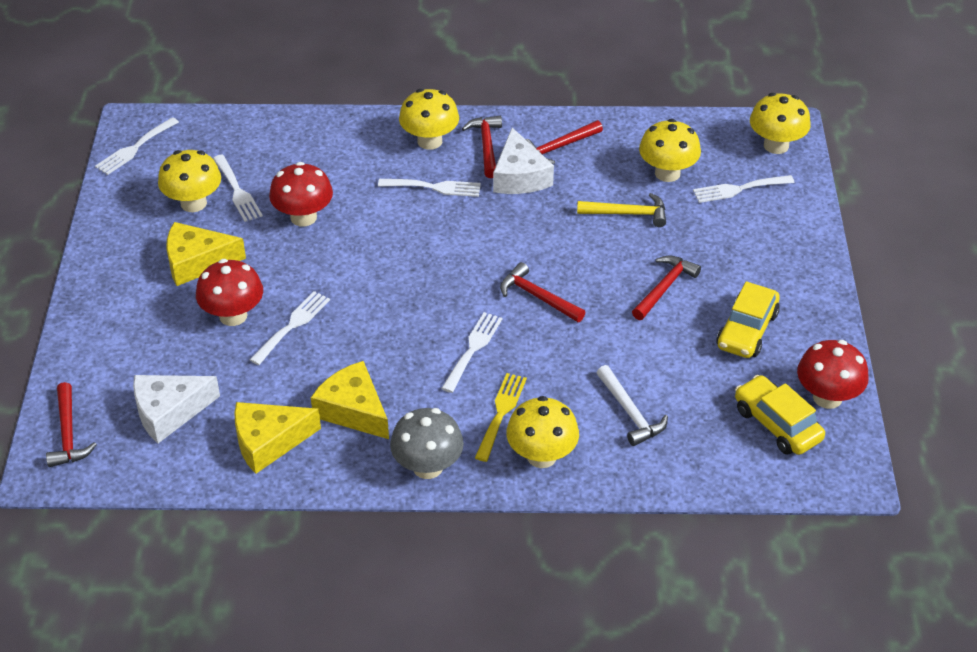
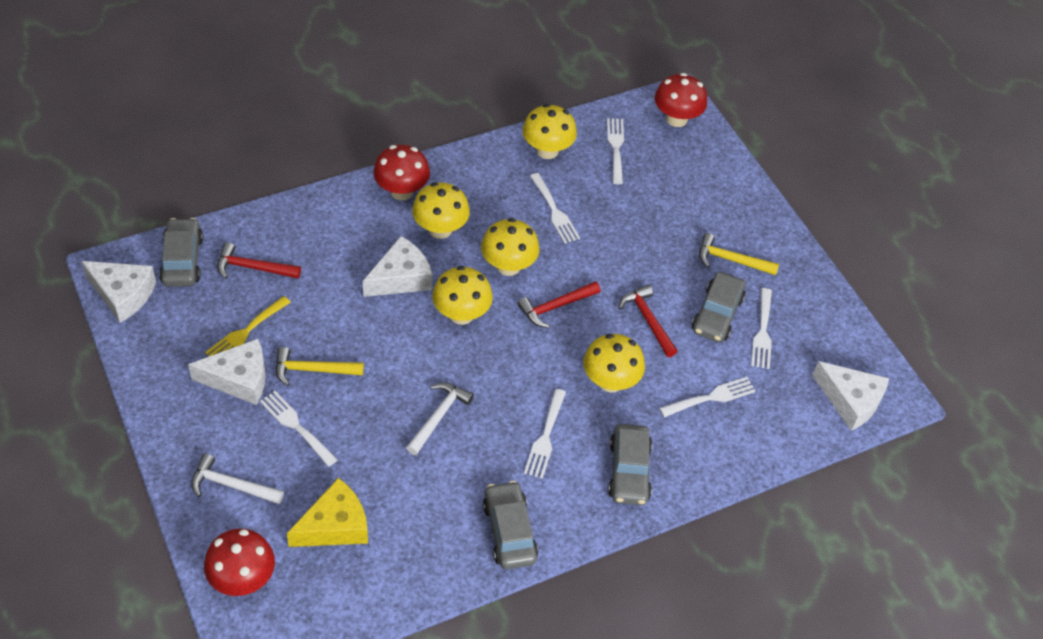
grey car: none = 0 -> [159,218,203,287] [483,481,538,569] [608,424,652,505] [692,272,746,342] = 4
grey mushroom: [390,408,464,479] = 1 -> none = 0
red hammer: [46,382,97,467] [462,116,502,178] [500,262,586,322] [526,120,603,164] [632,255,701,320] = 5 -> [217,242,301,278] [517,281,601,328] [619,285,677,357] = 3
white cheese: [133,375,220,443] [493,128,554,194] = 2 -> [81,261,156,323] [188,339,266,405] [363,236,432,297] [812,361,889,431] = 4
white hammer: [597,365,668,446] = 1 -> [191,453,284,504] [406,382,474,455] = 2
yellow car: [716,281,780,358] [735,375,825,455] = 2 -> none = 0
yellow cheese: [166,222,246,286] [234,402,321,474] [311,361,389,439] = 3 -> [287,478,368,547] = 1
yellow hammer: [577,193,666,227] = 1 -> [275,347,364,386] [699,233,779,275] = 2

